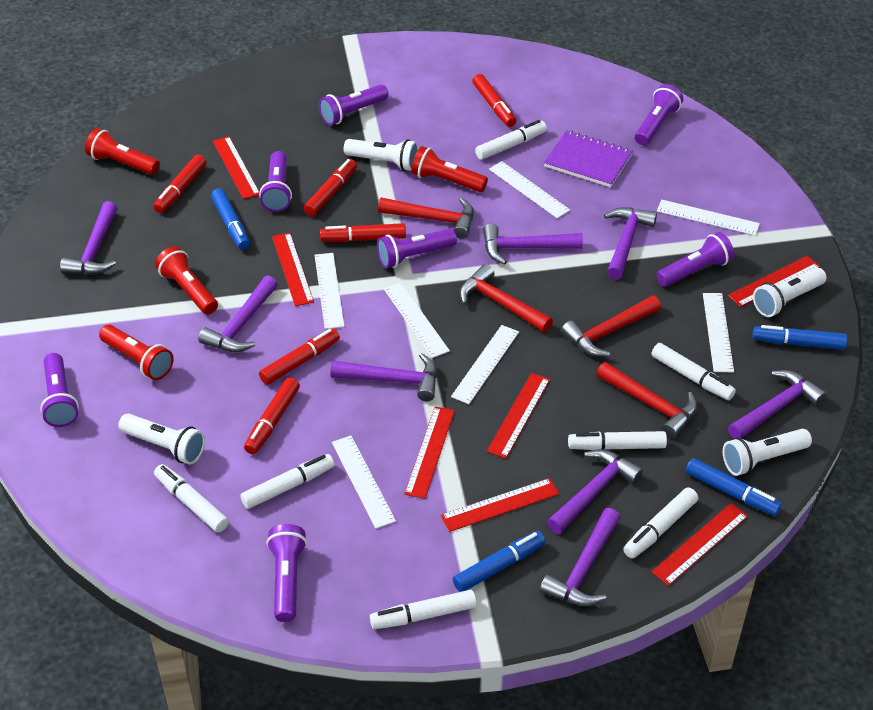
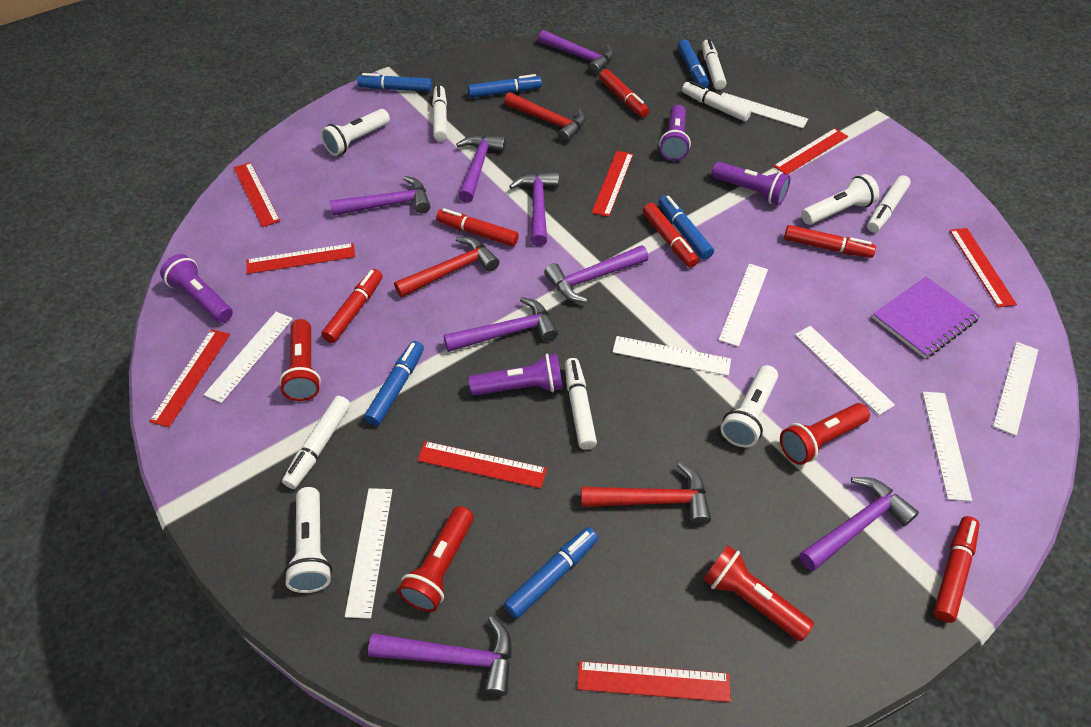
blue marker: [211,188,250,250] [453,531,545,592] [686,458,782,516] [753,325,847,350] = 4 -> [357,73,432,92] [364,341,424,426] [468,74,542,98] [504,527,598,619] [659,195,714,260] [678,40,709,88] = 6
purple flashlight: [40,353,79,427] [259,151,292,212] [266,524,307,622] [319,84,389,125] [377,229,457,268] [635,84,683,145] [656,232,734,287] = 7 -> [160,254,233,323] [469,354,563,396] [659,105,691,161] [711,162,791,205] = 4
red hammer: [378,197,474,239] [459,264,553,332] [561,295,661,357] [596,362,698,438] = 4 -> [394,237,499,297] [504,92,586,143] [581,462,711,526] = 3
red ruler: [213,136,259,199] [272,233,314,306] [404,406,455,499] [441,478,559,532] [487,373,550,459] [651,503,748,586] [728,255,820,307] = 7 -> [149,329,230,427] [234,162,280,227] [246,243,355,274] [417,441,547,489] [577,661,731,702] [591,151,633,217] [773,128,848,175] [949,228,1017,307] = 8
white marker: [154,464,229,533] [240,454,335,509] [370,590,477,629] [475,120,547,160] [568,431,667,450] [623,487,698,559] [651,343,736,400] = 7 -> [282,396,351,489] [432,85,447,141] [565,358,597,450] [682,81,752,121] [702,39,726,90] [867,175,911,232] = 6
white ruler: [315,253,345,329] [332,436,396,529] [384,282,450,358] [451,325,519,404] [489,161,570,218] [657,200,760,236] [703,293,734,372] = 7 -> [204,312,293,403] [345,488,392,619] [612,336,731,376] [719,264,768,347] [721,92,808,128] [795,326,895,415] [922,392,972,501] [993,342,1038,436] = 8

